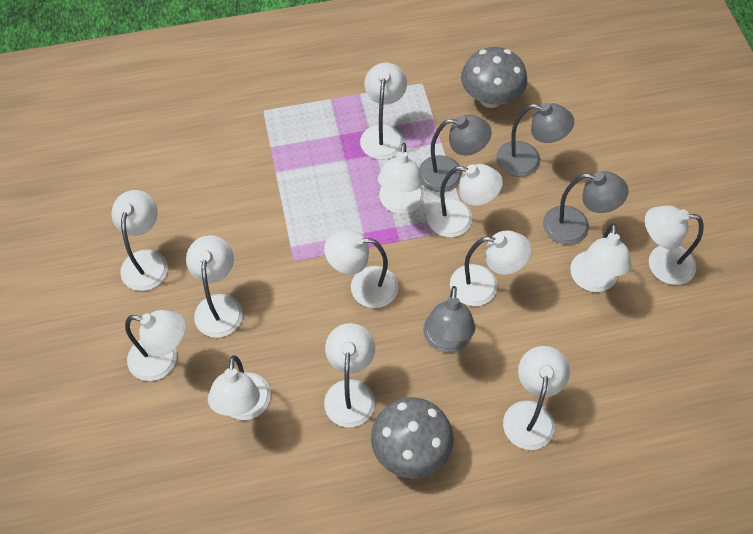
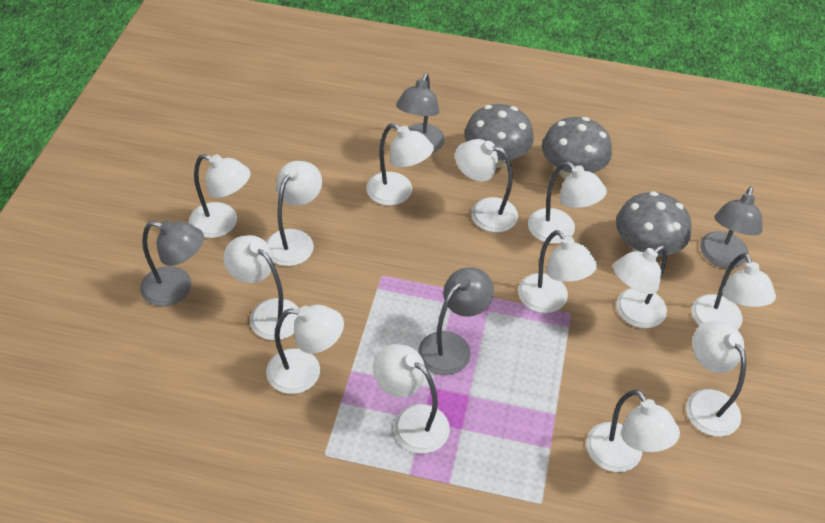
grey mushroom: [371,397,454,479] [461,47,527,108] = 2 -> [464,104,534,168] [542,117,612,179] [616,191,691,256] = 3

